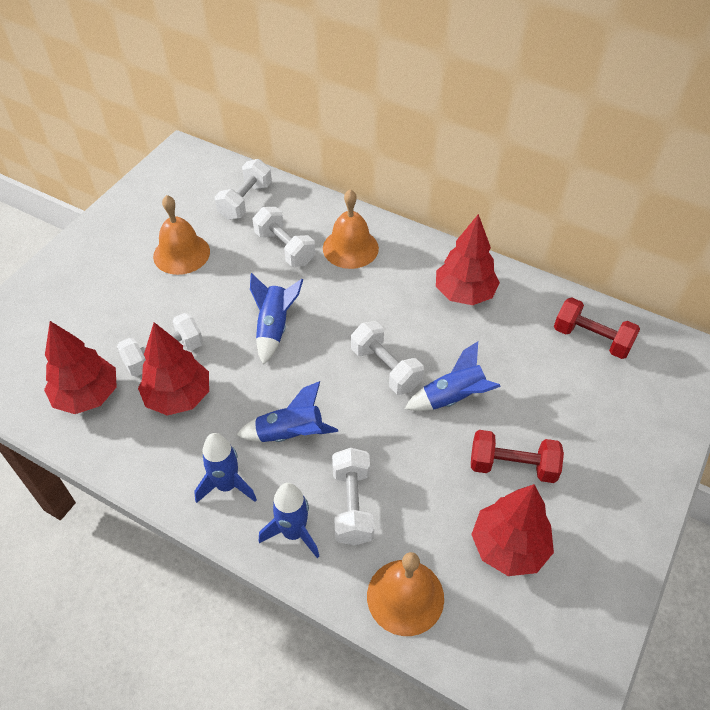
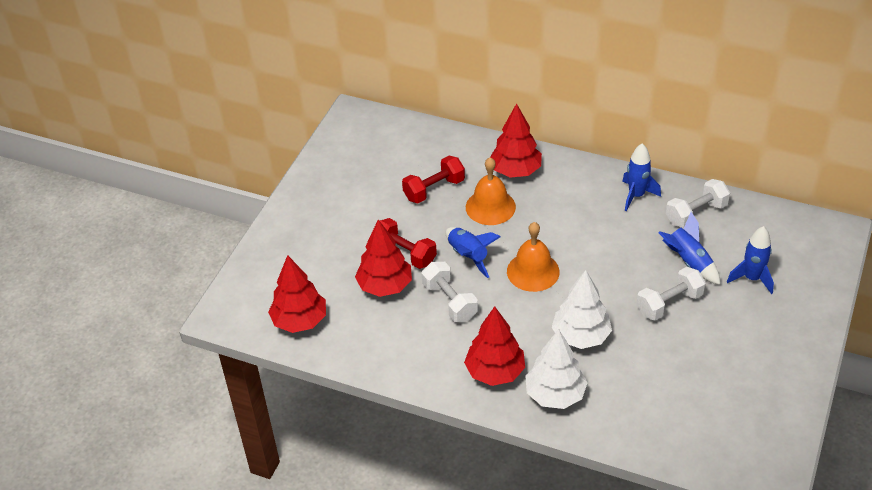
blue rocket: [194,433,257,503] [237,381,338,442] [250,273,303,365] [259,483,319,558] [405,342,501,411] = 5 -> [446,227,501,278] [622,143,661,211] [658,212,720,285] [727,226,774,294] = 4
orange bell: [153,195,210,275] [323,189,379,269] [367,552,444,636] = 3 -> [466,157,516,225] [507,222,560,292] = 2
white dumbbell: [117,313,203,377] [215,159,272,220] [253,207,315,267] [332,448,374,546] [351,321,424,395] = 5 -> [422,261,478,322] [637,267,706,321] [666,179,730,228] = 3
white tree: none = 0 -> [526,329,588,409] [552,270,612,349] = 2

